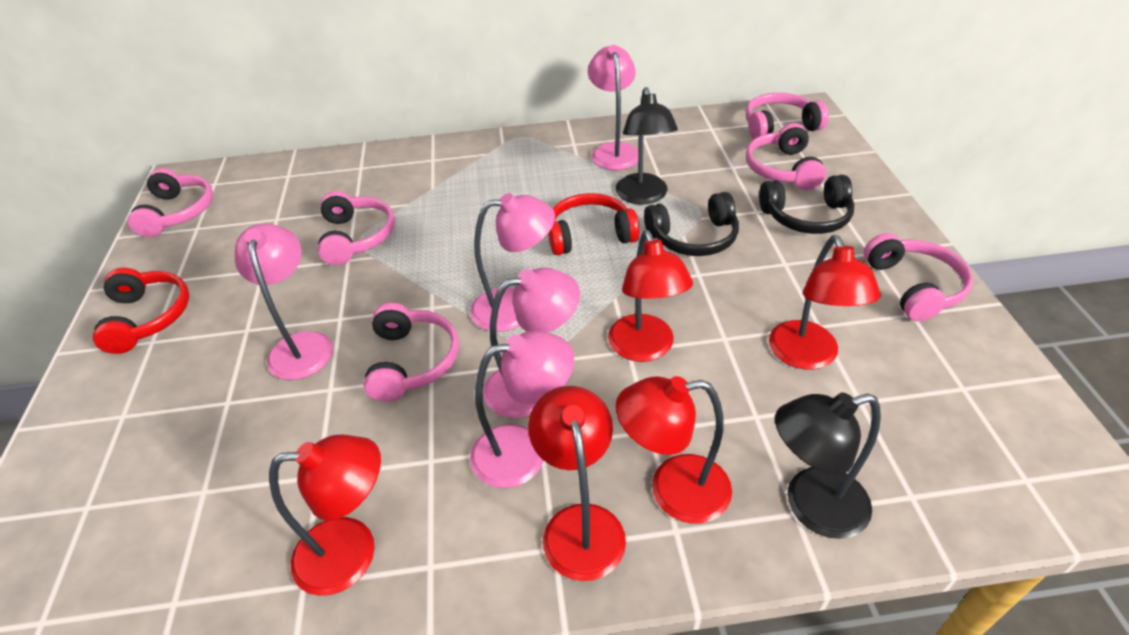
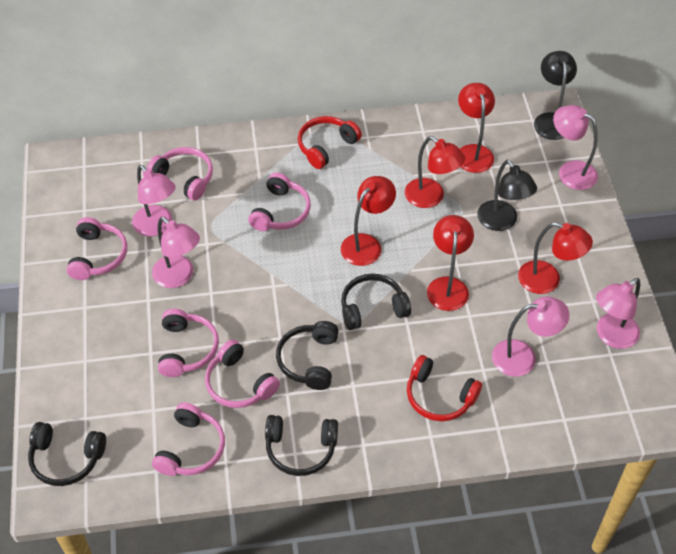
black headphones: [644,192,739,256] [759,175,854,234] = 2 -> [28,422,106,486] [265,415,338,476] [276,321,339,390] [341,274,411,330] = 4

